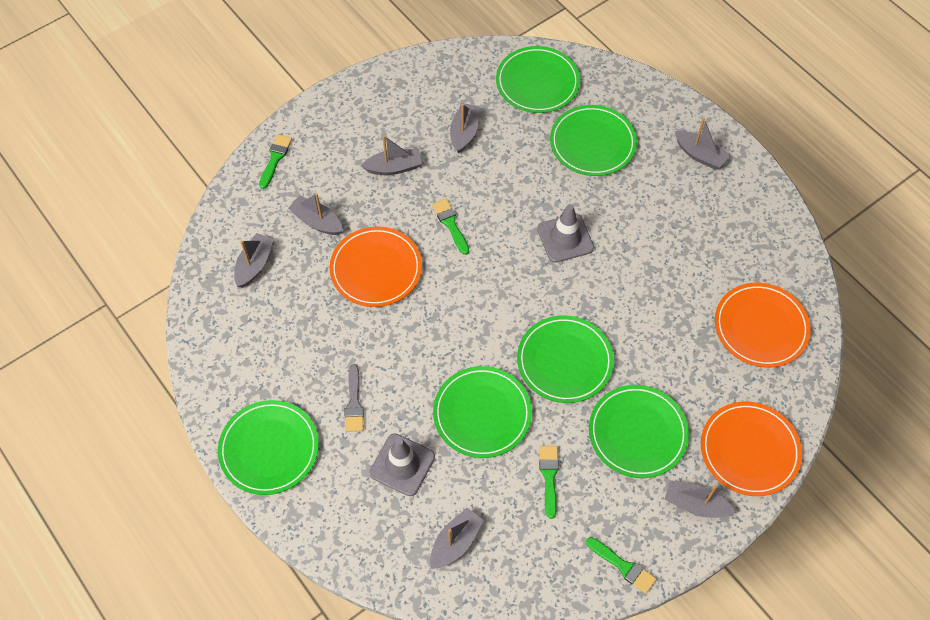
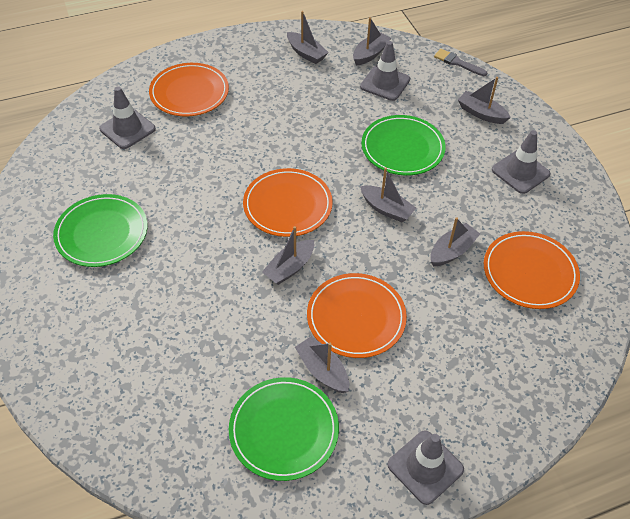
green brush: [259,134,292,189] [432,199,469,255] [539,446,559,519] [586,537,656,594] = 4 -> none = 0
green plate: [218,400,319,495] [433,366,532,458] [496,46,580,113] [517,315,614,403] [550,105,637,176] [589,385,689,478] = 6 -> [53,194,147,267] [229,377,339,481] [361,115,446,176] = 3
grey traffic cone: [369,434,435,496] [537,204,594,263] = 2 -> [99,86,156,149] [360,41,410,101] [387,430,464,505] [492,130,550,194] = 4
orange plate: [330,226,422,307] [701,402,802,496] [715,283,811,368] = 3 -> [149,63,229,116] [243,168,333,237] [307,273,407,358] [484,231,580,309] = 4

